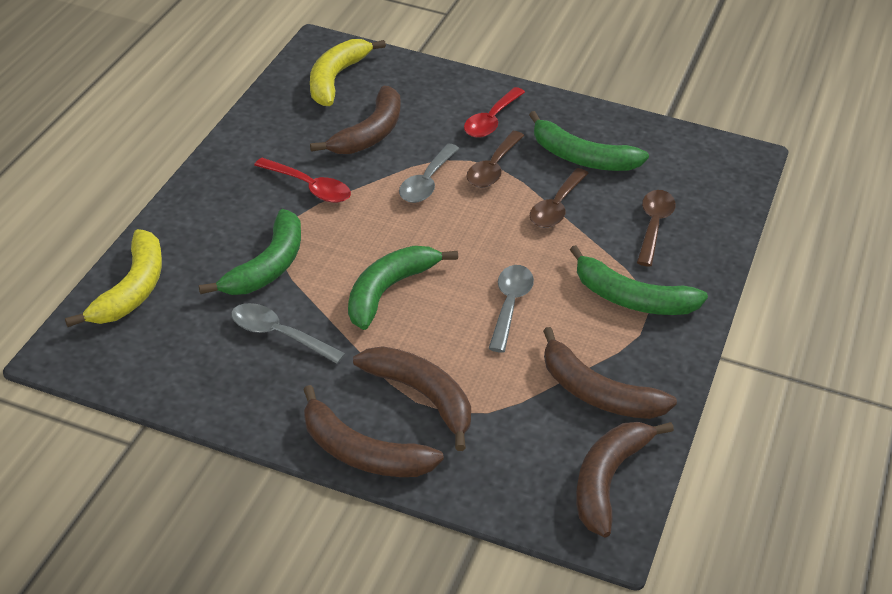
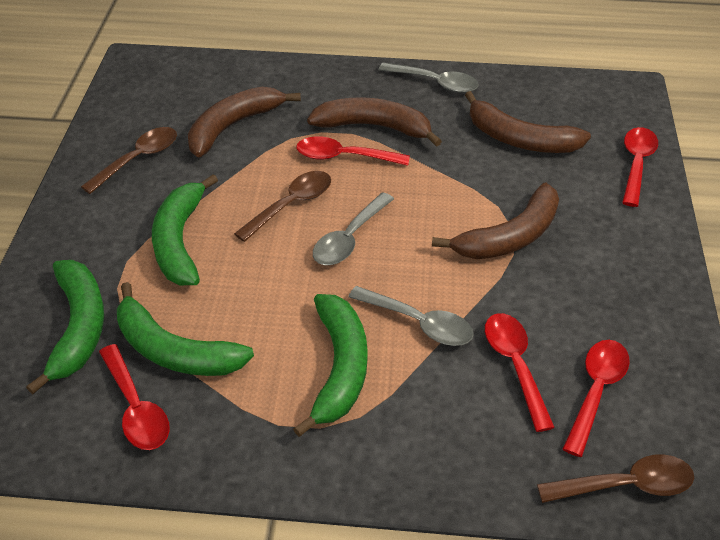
brown banana: [303,385,444,477] [310,86,401,154] [353,346,471,451] [543,327,677,419] [576,422,674,538] = 5 -> [188,87,301,158] [307,97,442,147] [432,183,559,259] [465,91,591,153] = 4
red spoon: [254,158,351,203] [464,87,525,138] = 2 -> [99,344,170,450] [296,136,410,166] [485,313,555,432] [563,340,630,457] [622,127,658,207] = 5
yellow banana: [65,229,162,327] [310,39,386,106] = 2 -> none = 0

